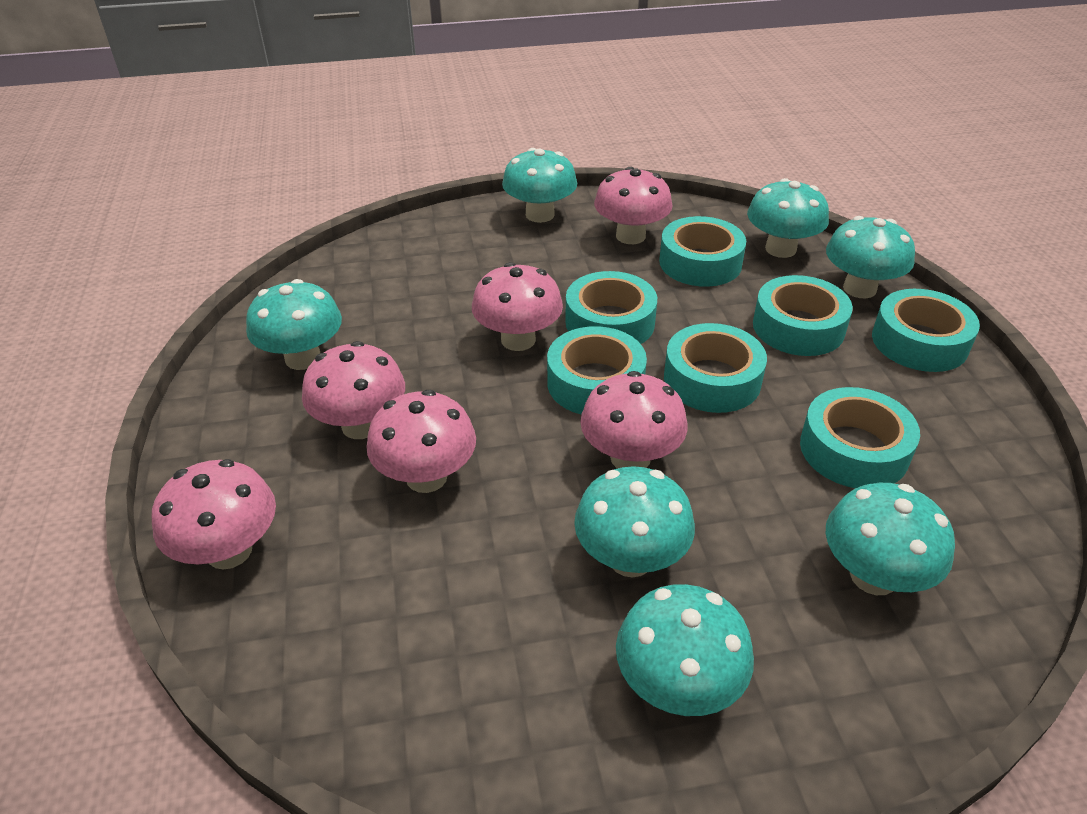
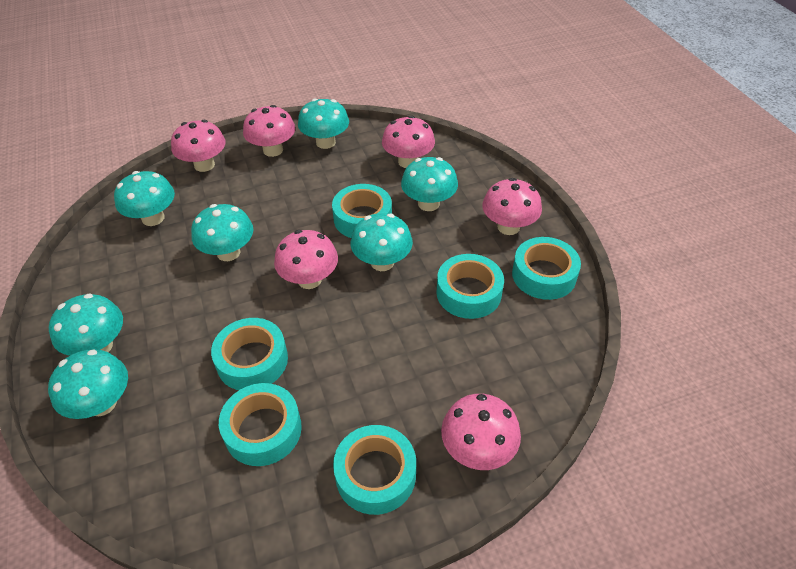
turquoise tape: [547,326,647,414] [565,271,657,344] [659,216,746,287] [664,323,767,413] [753,275,853,356] [800,387,920,488] [872,289,980,372] = 7 -> [211,318,288,390] [219,383,302,466] [332,184,392,238] [333,425,416,515] [437,254,504,319] [512,237,581,300] = 6

